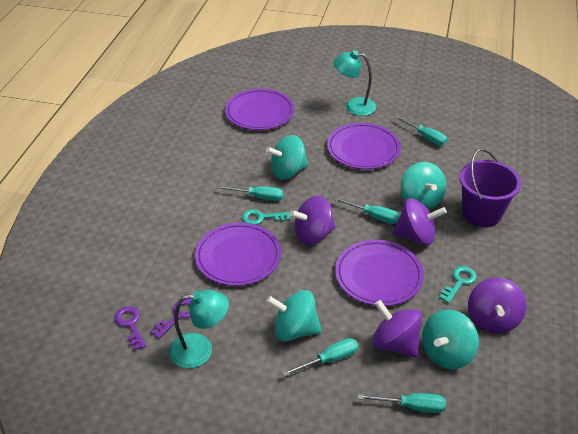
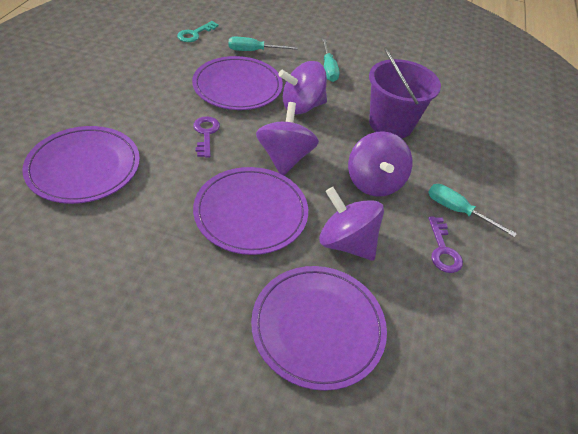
turquoise key: [242,209,291,225] [439,266,476,303] = 2 -> [177,21,219,42] = 1
turquoise lamp: [169,290,229,368] [334,50,376,116] = 2 -> none = 0
turquoise screwdriver: [218,185,283,201] [282,338,358,377] [334,197,400,224] [358,393,446,413] [395,116,447,145] = 5 -> [229,37,298,51] [322,39,340,82] [428,184,517,237] = 3
turquoise spinning top: [266,135,308,180] [266,290,322,342] [401,162,446,209] [422,310,479,369] = 4 -> none = 0

